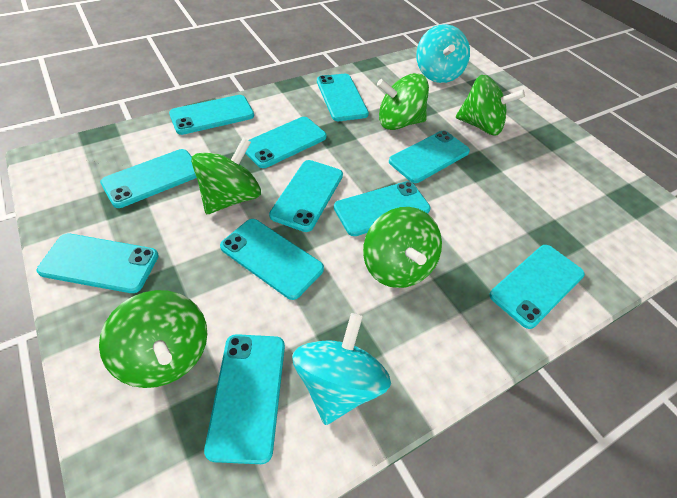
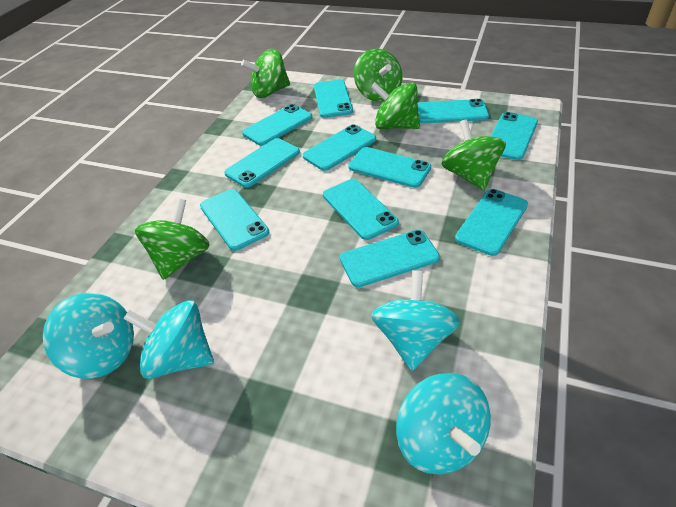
turquoise spinning top: [292,313,391,425] [416,24,470,83] = 2 -> [43,293,134,379] [123,300,214,379] [371,270,460,371] [396,373,491,474] = 4

